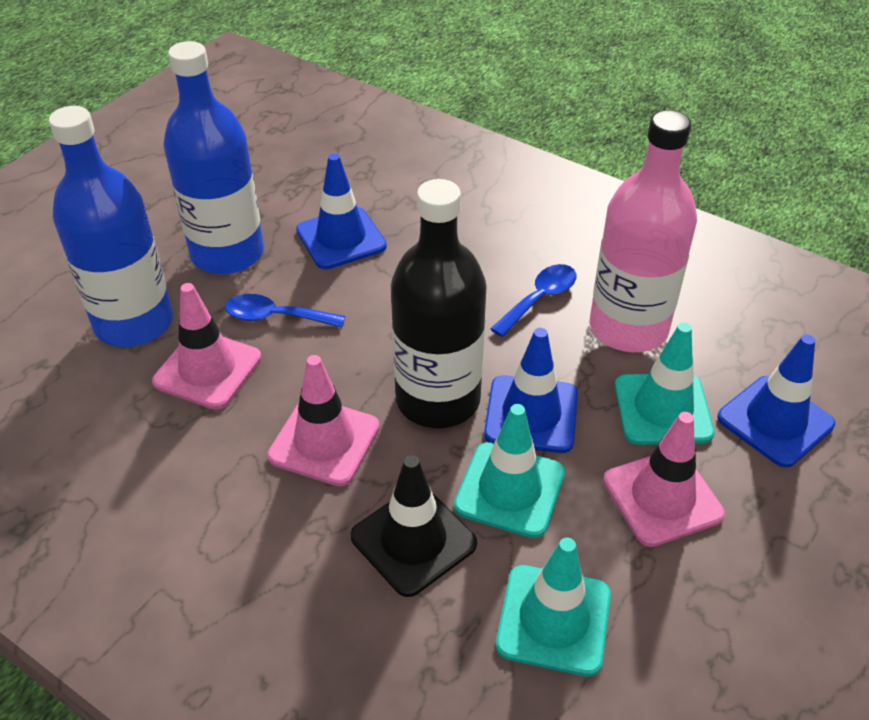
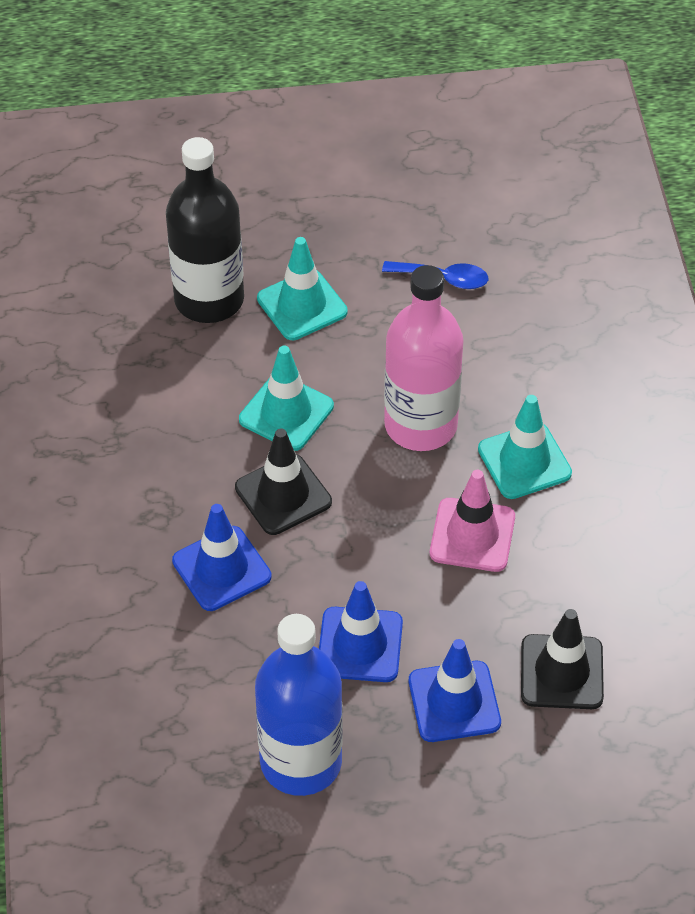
black traffic cone: [350,455,477,597] = 1 -> [235,429,332,535] [521,609,604,709] = 2
blue bottle: [49,106,173,347] [163,41,264,274] = 2 -> [255,614,343,796] = 1
blue spoon: [225,294,345,328] [490,264,577,337] = 2 -> [382,261,488,289] = 1
pink traffic cone: [152,283,261,410] [267,355,380,486] [603,412,725,547] = 3 -> [430,470,515,572] = 1

